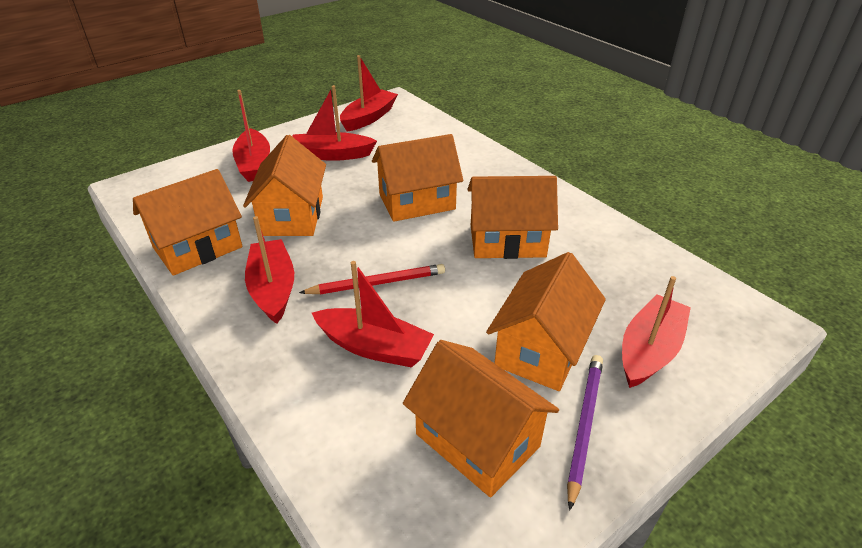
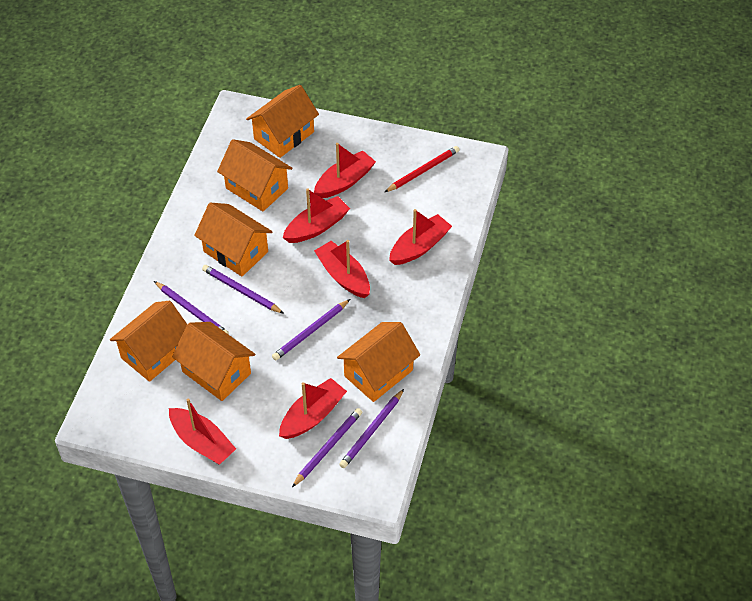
purple pencil: [567,355,603,511] = 1 -> [154,281,229,334] [202,265,284,314] [272,299,350,361] [292,408,362,487] [339,389,404,468] = 5

